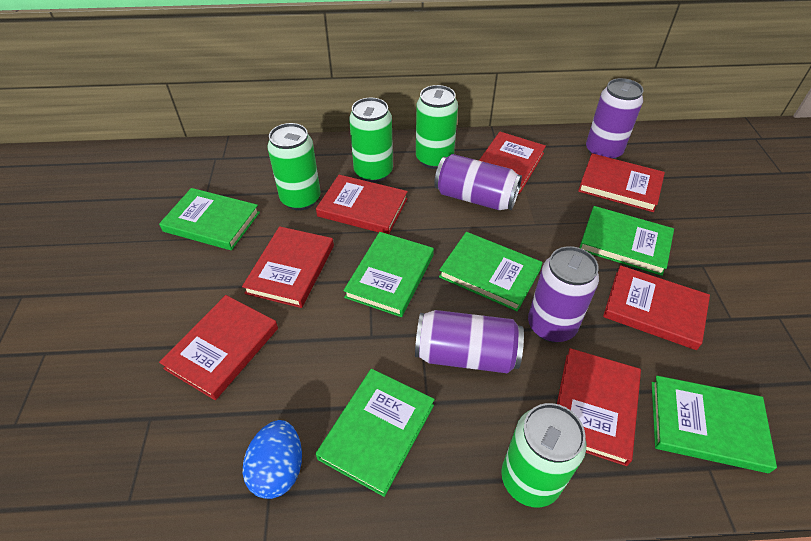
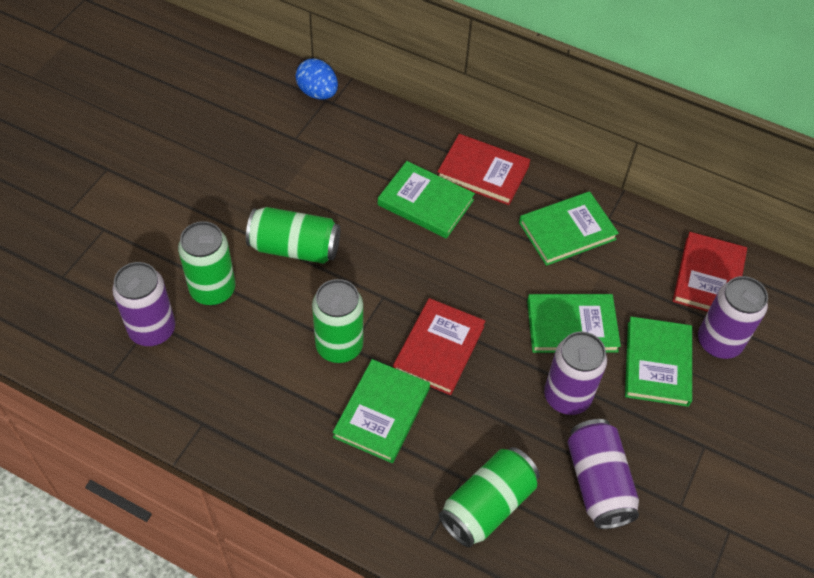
green book: [159,188,260,250] [316,369,435,497] [343,232,434,317] [439,232,543,311] [579,206,674,276] [652,376,777,473] = 6 -> [333,359,430,463] [378,161,475,239] [519,191,619,266] [527,294,621,353] [625,317,692,407] = 5
red book: [159,295,278,400] [242,226,334,308] [316,175,408,234] [479,132,546,194] [557,348,641,466] [578,153,665,212] [603,265,710,350] = 7 -> [393,298,485,395] [438,134,530,205] [673,232,747,312] = 3

